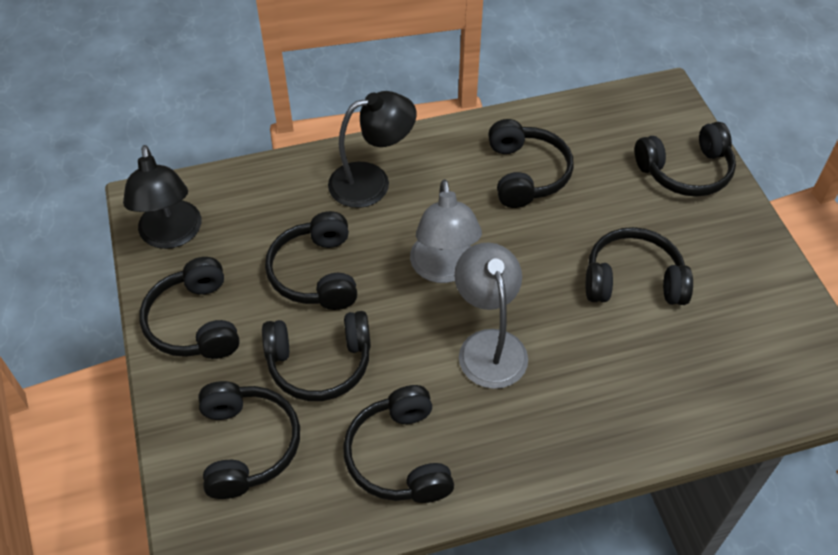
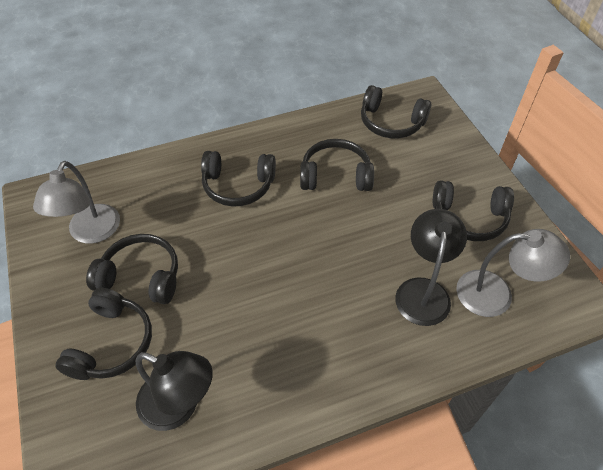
black headphones: [139,257,240,359] [198,381,300,499] [262,311,371,401] [265,211,357,310] [343,385,454,503] [488,119,574,208] [586,227,693,305] [635,122,736,197] = 8 -> [55,288,152,380] [86,234,178,304] [201,151,276,207] [300,139,374,191] [361,85,431,138] [433,180,514,241] = 6

